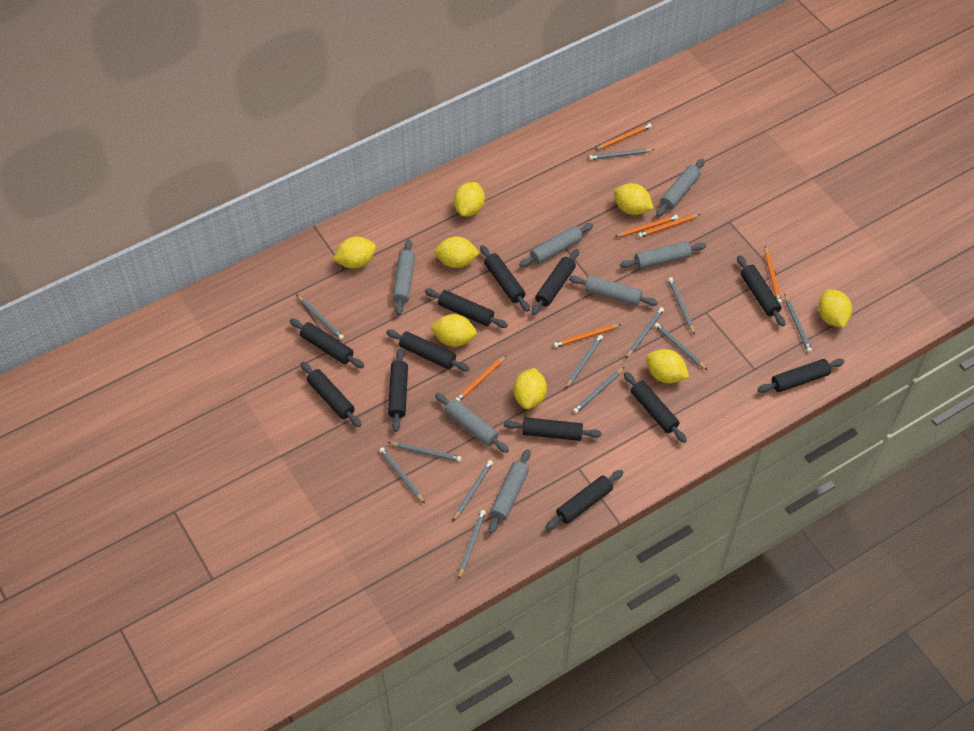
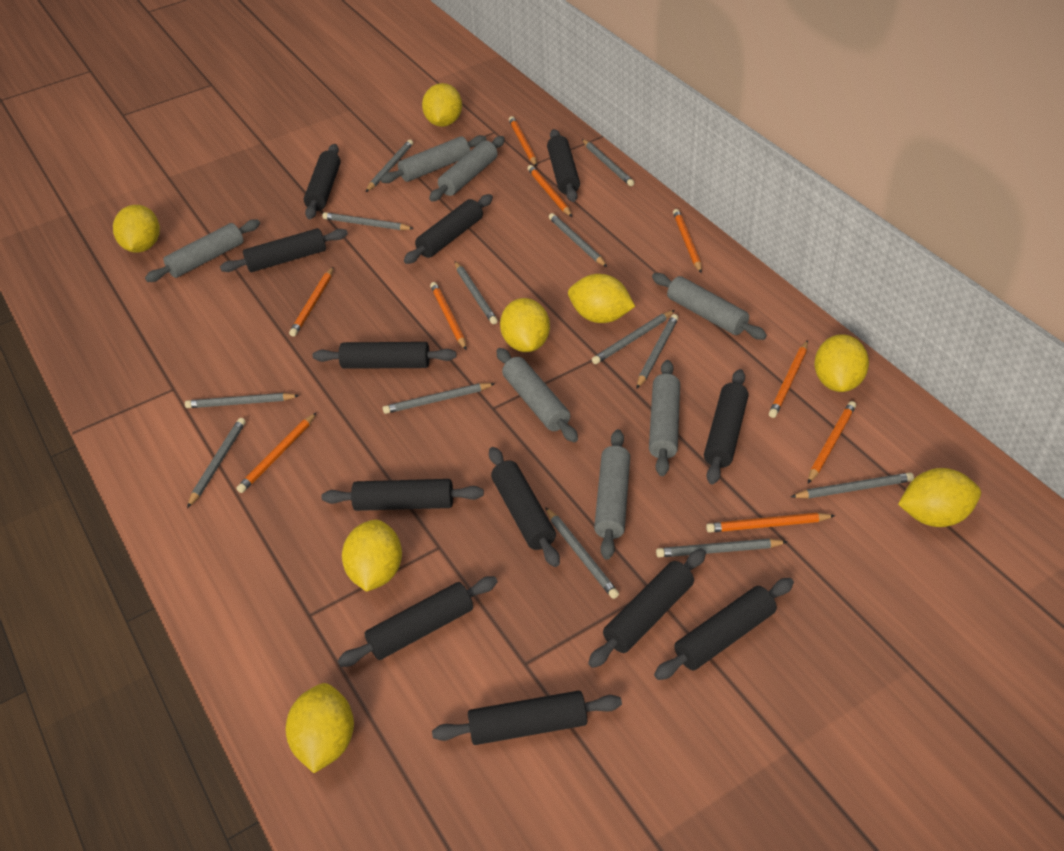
grey pencil: [297,295,344,340] [379,447,425,503] [388,442,461,462] [453,460,493,521] [458,510,486,580] [565,335,603,389] [573,367,624,414] [589,149,654,160] [626,307,664,358] [654,323,707,370] [668,277,695,335] [784,294,812,353] = 12 -> [185,393,300,408] [187,418,246,508] [322,212,414,230] [366,140,413,192] [383,383,495,414] [455,261,498,325] [545,507,619,599] [549,213,607,267] [582,139,634,186] [592,310,675,364] [637,314,678,388] [656,539,788,557] [791,473,914,499] = 13
orange pencil: [455,356,506,402] [554,324,621,348] [595,123,652,150] [615,215,678,237] [638,214,700,238] [765,246,782,304] = 6 -> [236,412,317,493] [289,267,333,337] [430,282,466,350] [509,116,537,167] [528,165,572,217] [673,209,702,273] [706,513,836,533] [769,340,808,418] [808,401,856,483] = 9

